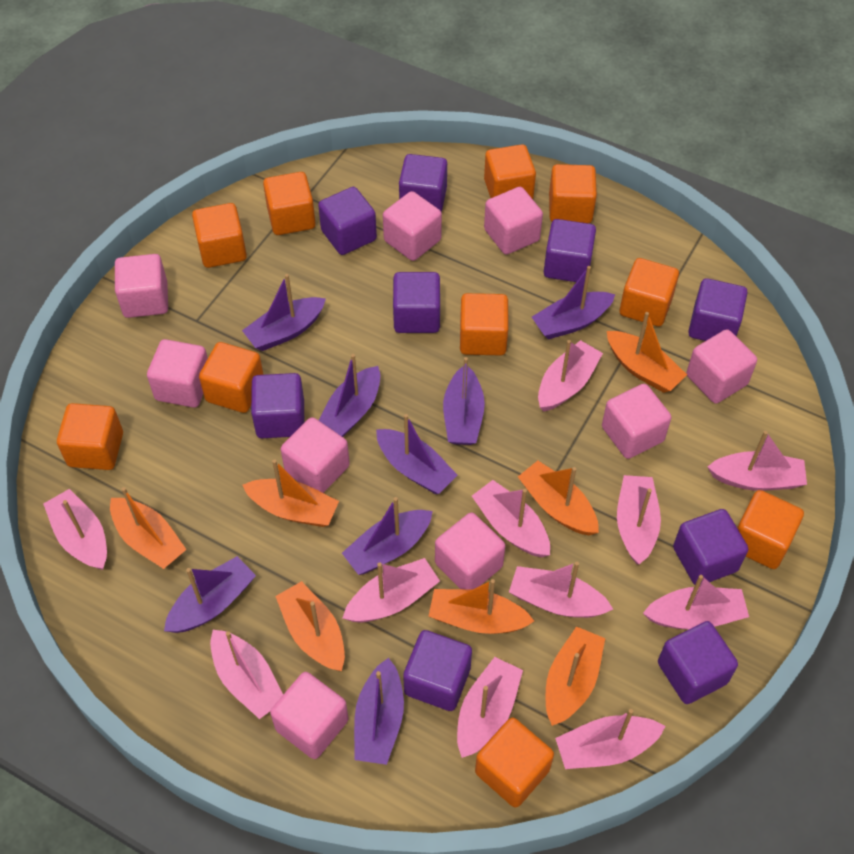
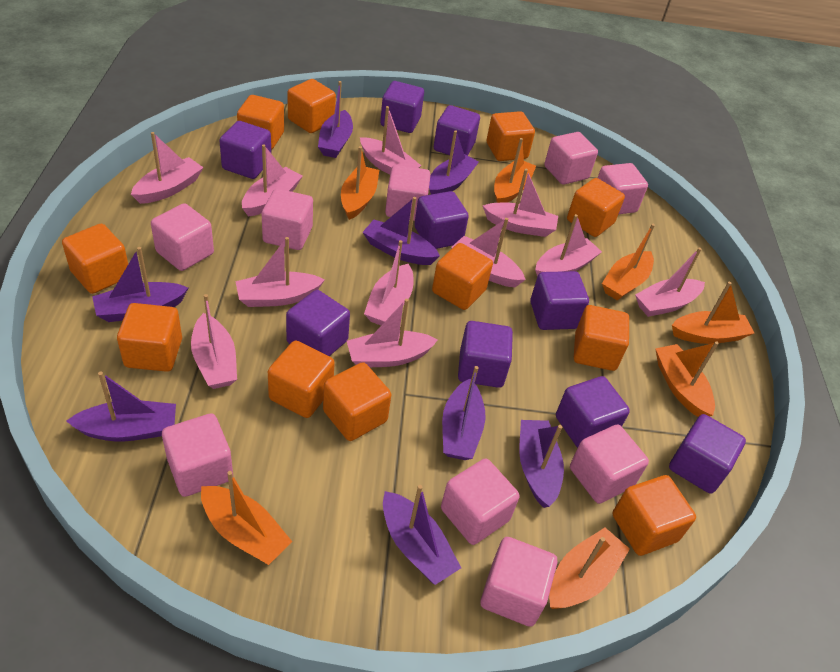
orange cube: [57,403,123,470] [192,203,247,268] [199,342,264,413] [263,172,316,235] [460,293,508,355] [475,718,554,807] [484,144,536,199] [549,164,597,223] [620,258,679,327] [737,490,804,569] = 10 -> [62,223,128,294] [117,303,182,372] [237,95,284,150] [268,341,335,418] [288,79,336,133] [323,362,391,441] [432,243,493,310] [487,111,535,161] [567,178,625,237] [574,305,629,371] [612,475,696,556] = 11

